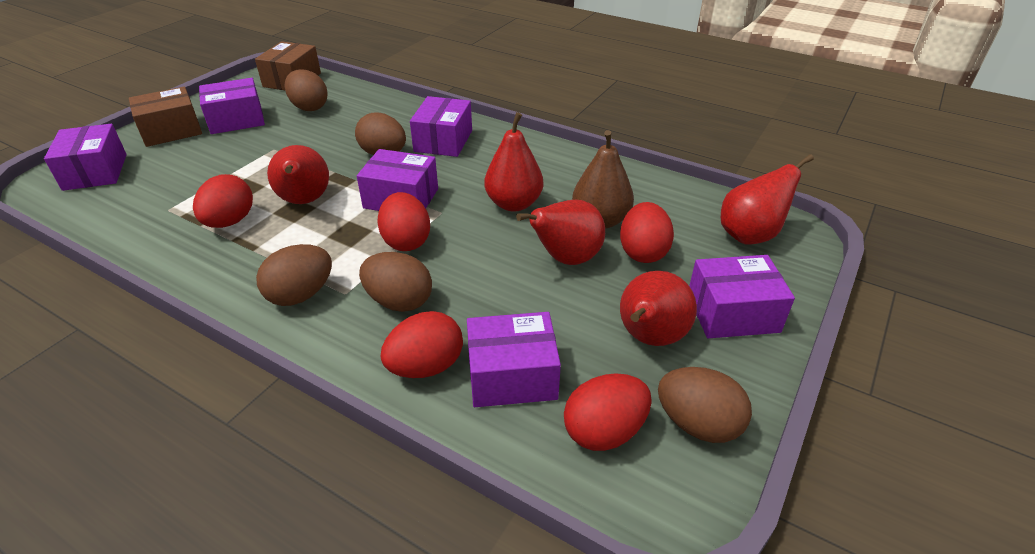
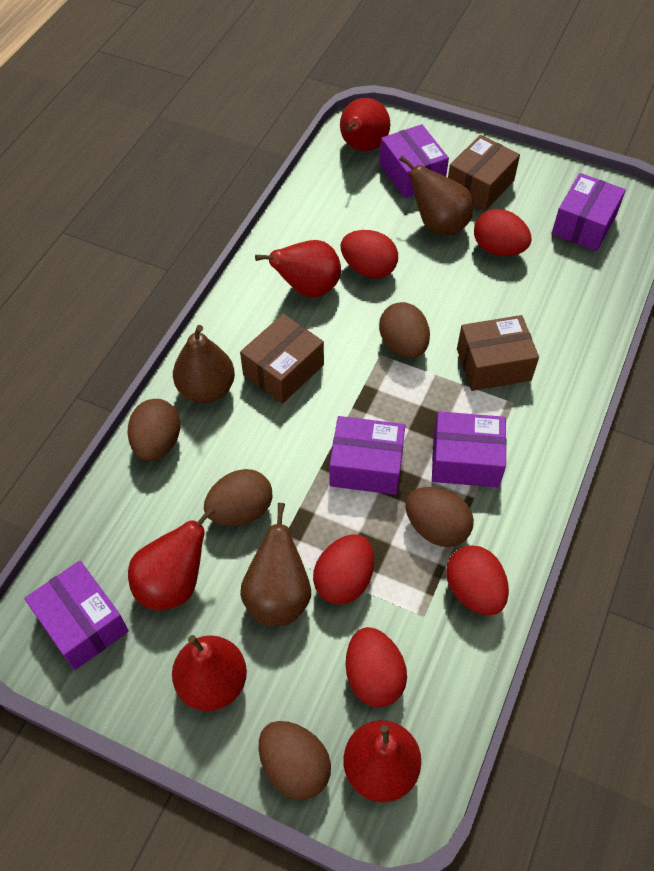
brown box: [129,86,202,147] [255,41,321,90] = 2 -> [240,314,324,404] [448,135,520,211] [457,315,539,391] = 3
brown pear: [572,130,634,229] = 1 -> [173,325,235,403] [240,503,311,626] [399,156,473,235] = 3
purple box: [44,124,127,191] [199,78,265,134] [357,149,438,211] [410,96,472,157] [467,312,561,407] [689,255,795,338] = 6 -> [24,561,129,670] [329,416,405,495] [379,124,449,198] [432,411,507,488] [552,173,626,251] = 5

